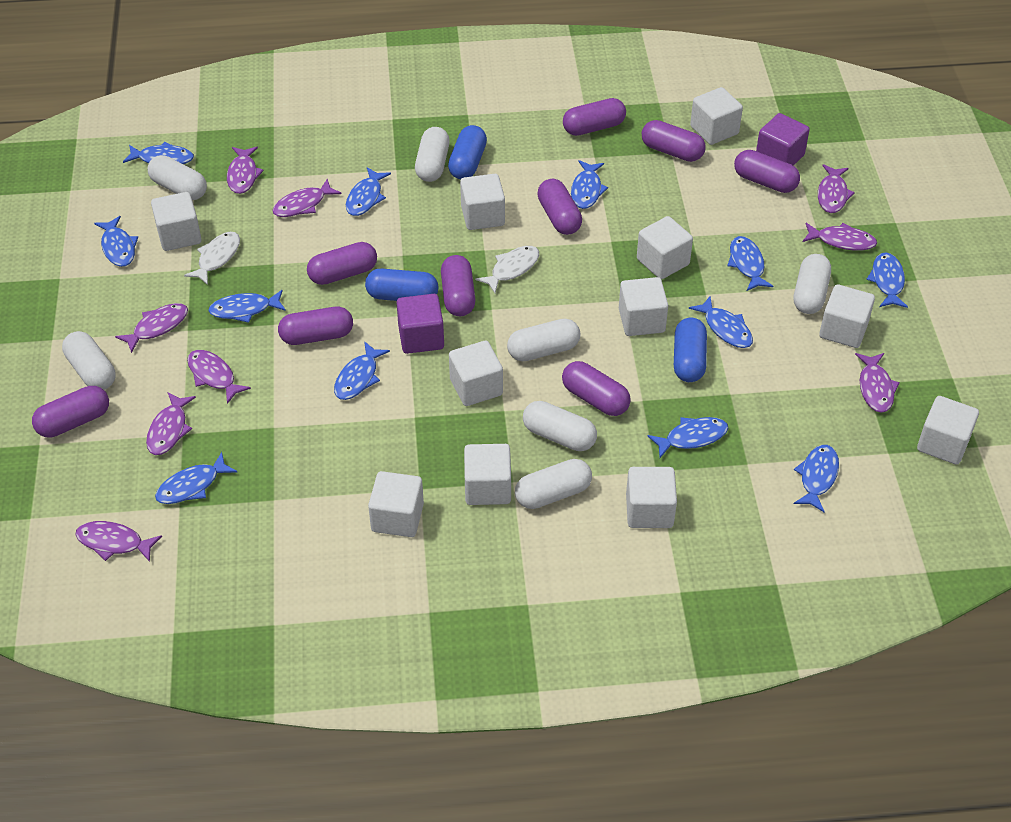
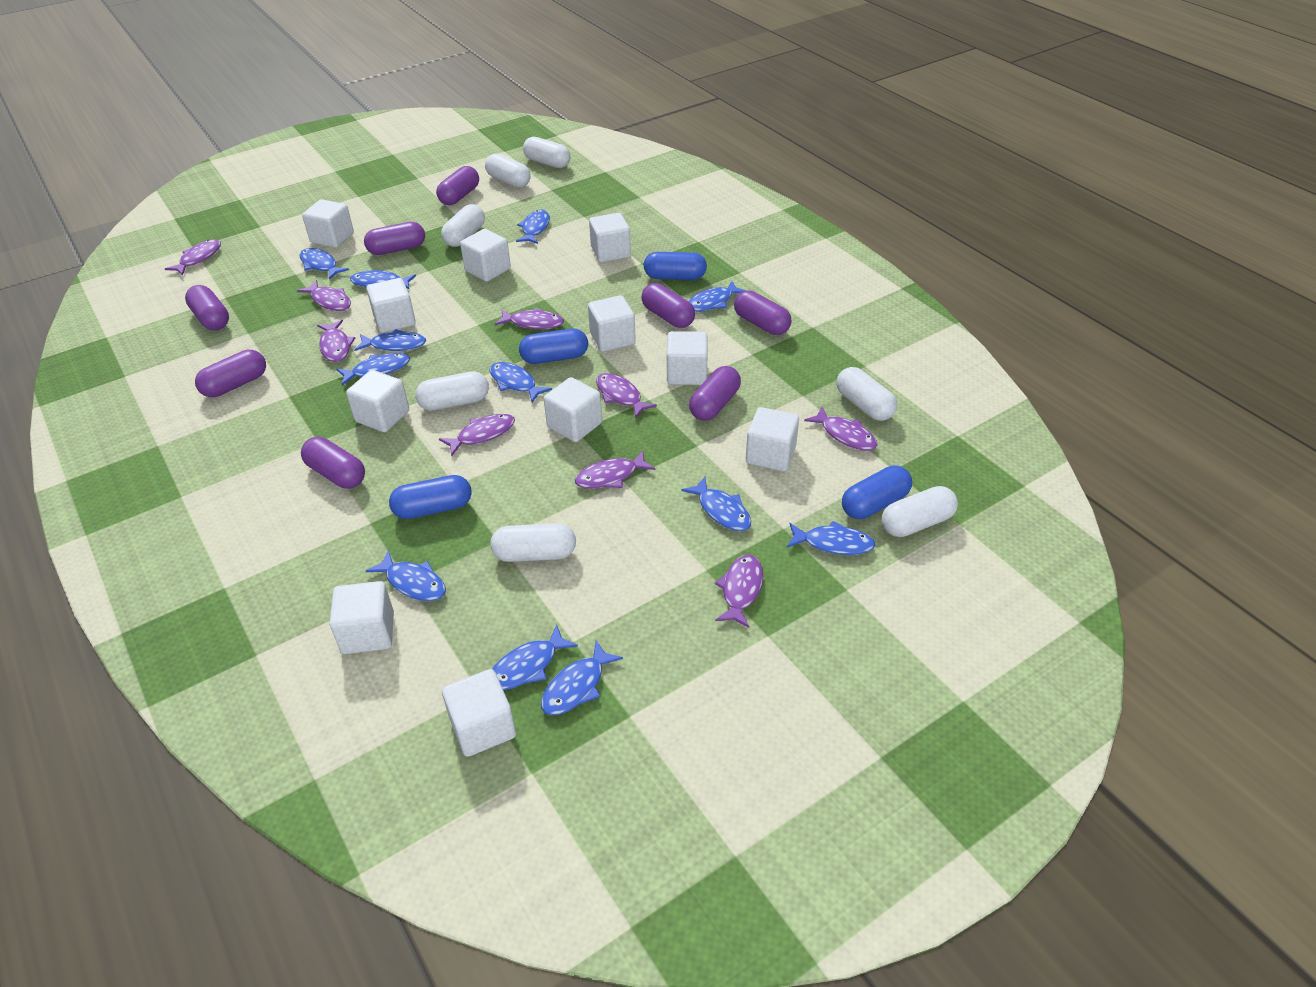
blue capsule: [365,269,438,301] [448,125,487,179] [674,318,707,382] = 3 -> [389,475,472,519] [519,329,588,364] [644,252,707,280] [842,465,912,519] = 4
purple capsule: [32,386,109,438] [278,307,353,345] [307,242,377,285] [441,255,475,316] [537,179,582,235] [562,361,631,416] [563,98,626,136] [642,120,706,162] [734,150,800,193] = 9 -> [185,285,229,330] [195,350,266,397] [301,437,365,489] [364,222,425,255] [436,166,479,205] [641,283,695,328] [689,366,741,421] [734,290,791,335] = 8
purple cube: [396,294,444,354] [756,113,810,166] = 2 -> none = 0
white fish: [184,232,240,285] [475,246,539,293] = 2 -> none = 0

